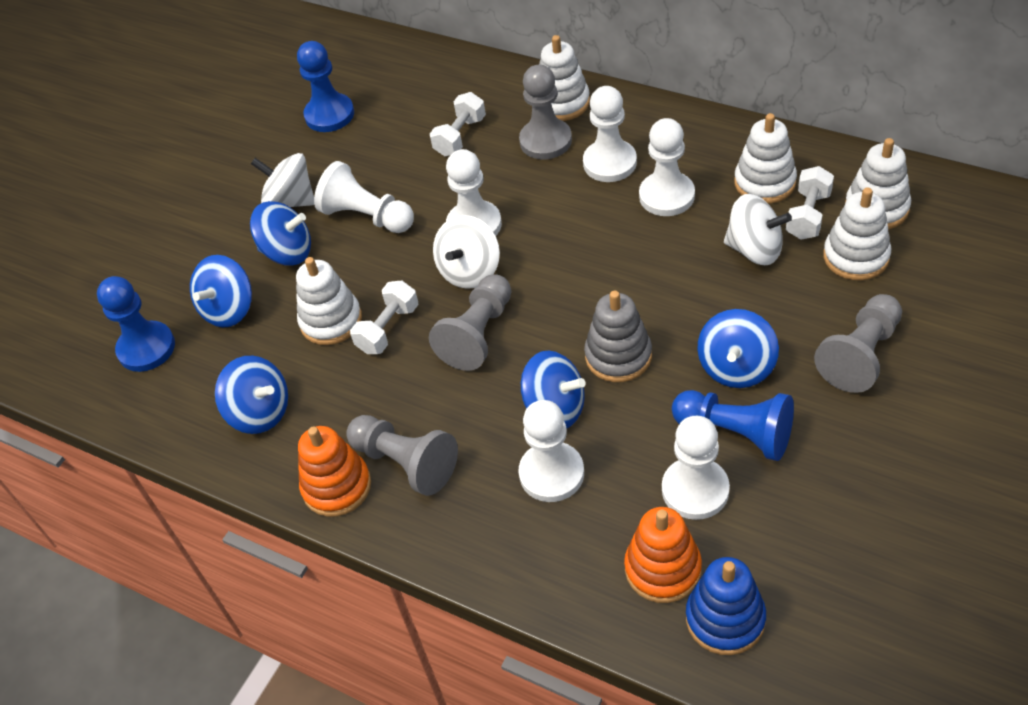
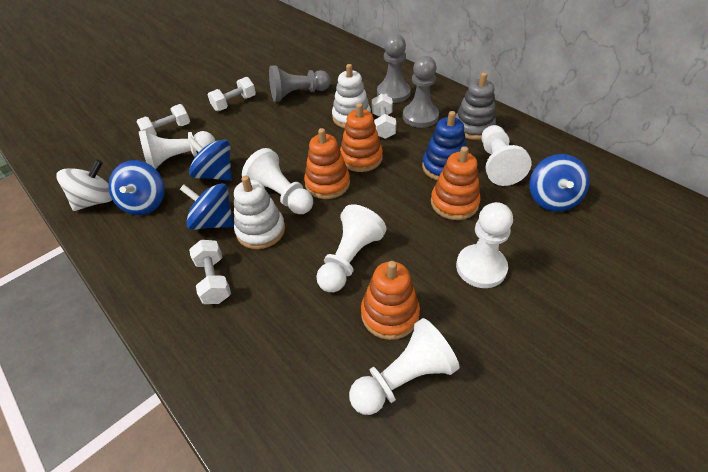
blue pawn: [97,276,175,372] [297,41,354,132] [672,390,794,461] = 3 -> none = 0
blue spinning top: [190,255,252,327] [215,356,288,434] [250,201,311,266] [521,350,586,428] [697,309,779,388] = 5 -> [108,160,164,215] [180,183,234,230] [187,136,232,181] [530,154,590,212] = 4
grey pawn: [346,415,458,496] [429,275,511,371] [519,65,572,159] [814,294,902,393] = 4 -> [269,65,331,102] [377,34,411,103] [403,56,439,128] = 3
orange stacking toy: [298,426,371,517] [624,507,702,603] = 2 -> [304,128,350,199] [340,103,383,172] [361,261,420,340] [431,146,481,220] = 4
white dumbbell: [350,281,418,354] [430,92,486,156] [786,166,834,240] = 3 -> [136,104,190,136] [189,240,231,304] [208,77,256,111] [372,94,396,139] = 4
white spinning top: [251,153,315,207] [433,215,500,289] [724,194,792,265] = 3 -> [56,160,112,211] = 1
white stacking toy: [296,257,362,345] [539,35,590,121] [734,113,797,204] [823,187,891,281] [845,138,911,230] = 5 -> [234,175,285,249] [332,64,371,128] = 2

